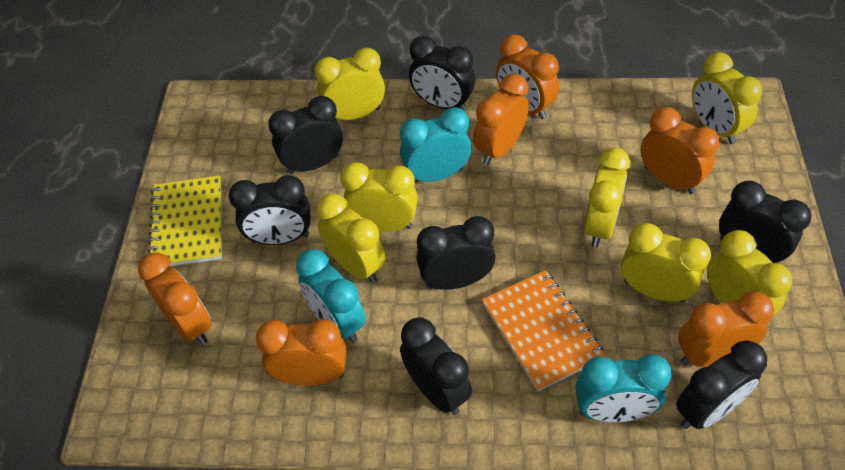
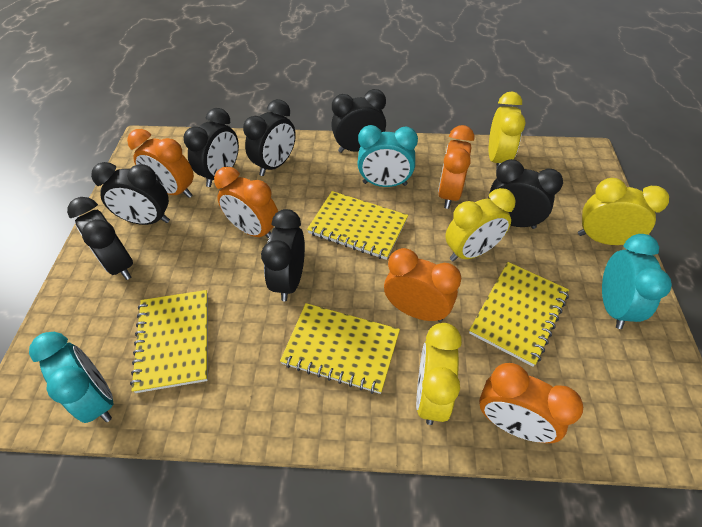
orange clock: [138,252,212,345] [256,319,346,386] [473,74,529,165] [496,34,559,119] [641,107,720,194] [678,291,774,367] = 6 -> [127,129,194,198] [214,167,278,239] [384,248,461,322] [438,125,474,209] [479,363,583,443] = 5
orange notebook: [482,270,606,391] = 1 -> none = 0
yellow clock: [314,47,385,120] [317,194,386,283] [340,162,418,231] [584,147,630,247] [621,223,711,302] [692,52,762,144] [707,230,792,315] = 7 -> [416,323,462,425] [445,188,516,262] [489,92,526,171] [578,178,669,245] = 4
yellow notebook: [148,176,222,266] = 1 -> [130,290,208,393] [280,303,400,394] [307,191,408,260] [469,262,569,367] = 4

